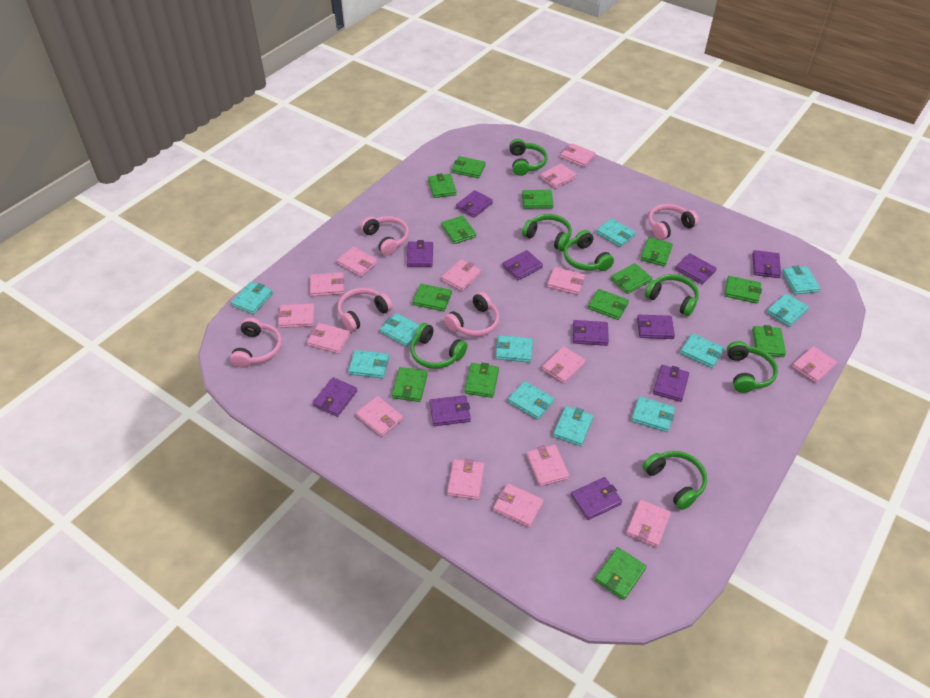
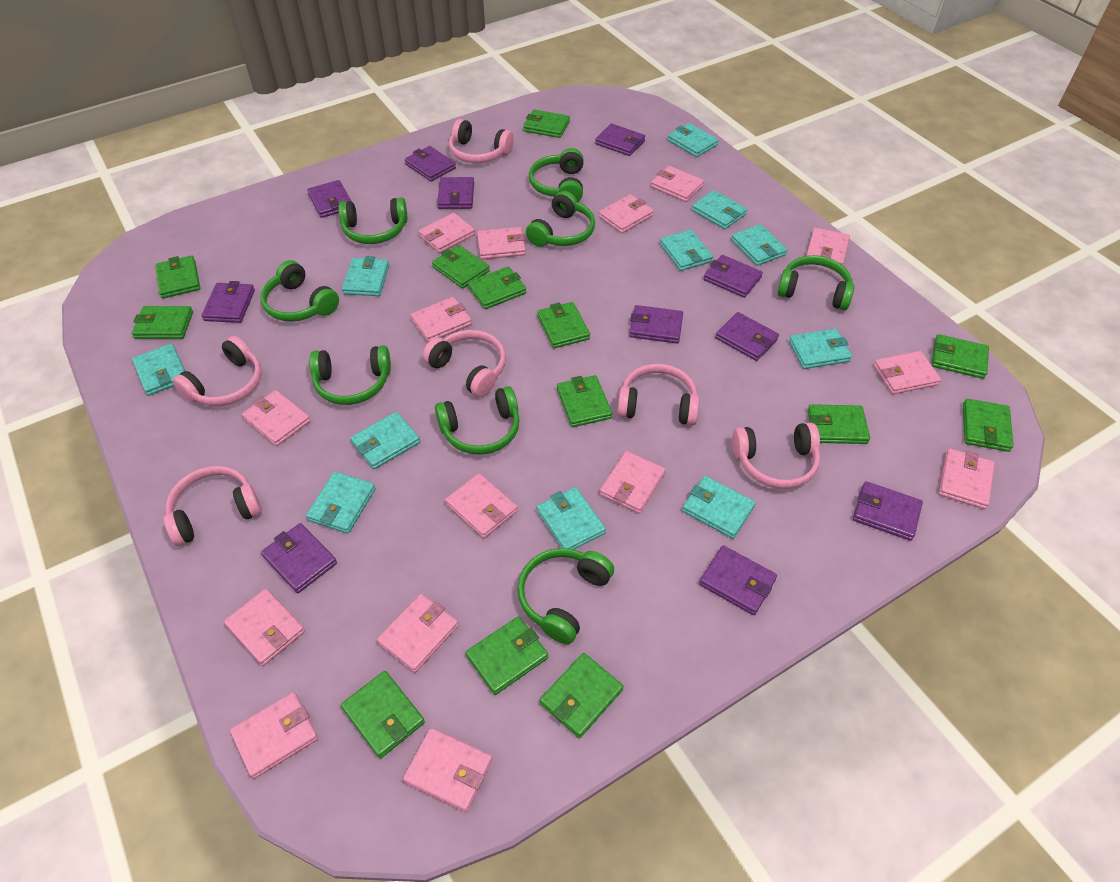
green headphones: [410,323,467,369] [509,139,547,176] [522,214,572,251] [564,230,614,271] [642,451,707,510] [645,274,699,316] [727,341,778,393] = 7 -> [260,260,339,322] [309,346,391,405] [338,197,407,244] [435,386,520,455] [517,548,614,644] [526,191,595,247] [529,148,583,202] [777,255,854,310] = 8
pink headphones: [230,317,282,368] [338,288,393,332] [361,216,409,256] [444,292,499,337] [648,204,699,240] = 5 -> [164,466,262,546] [173,336,262,406] [423,330,506,397] [449,119,514,163] [617,364,700,425] [732,423,820,489] = 6

